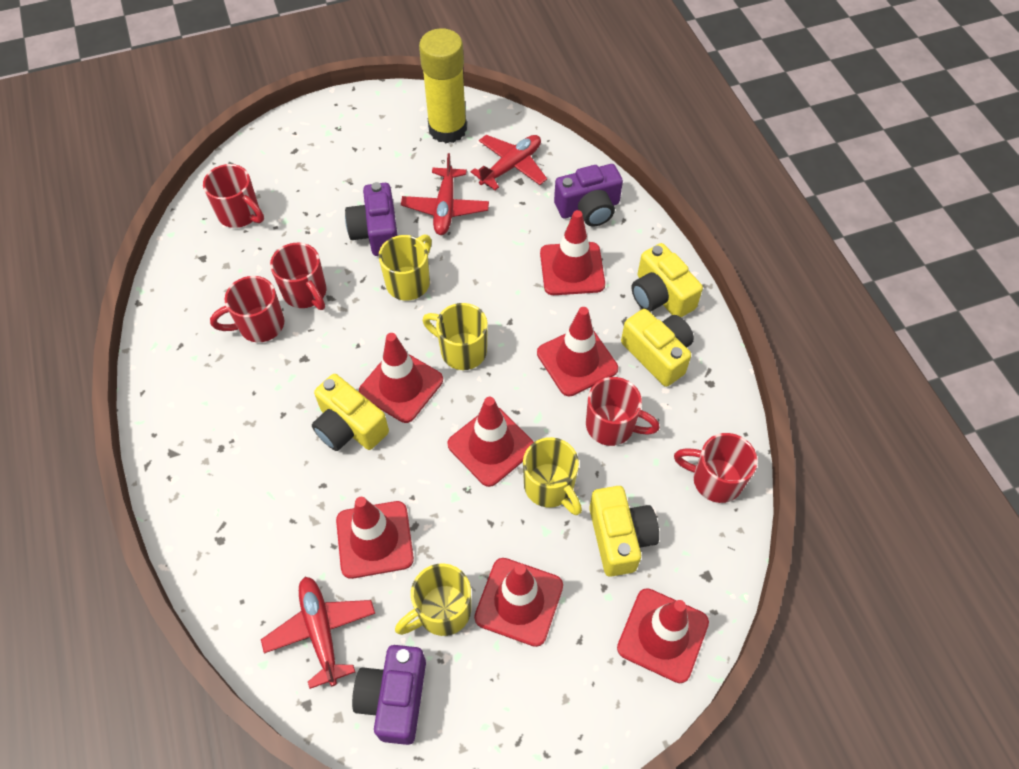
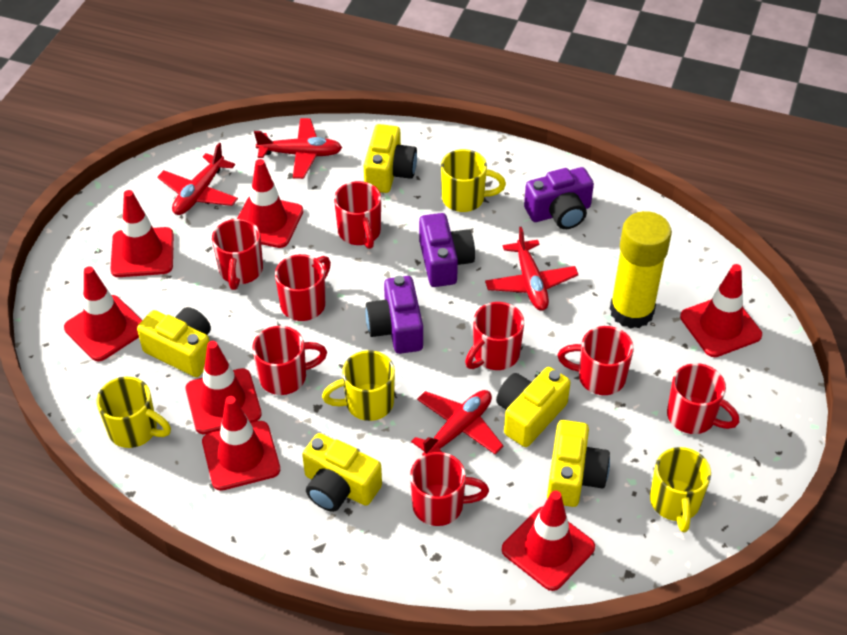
red mug: [203,164,264,228] [210,276,284,342] [270,242,327,310] [586,377,660,446] [674,433,758,503] = 5 -> [212,219,263,290] [252,326,327,395] [275,254,331,321] [334,181,381,249] [410,452,489,526] [465,302,524,370] [558,326,634,395] [667,363,739,434] = 8
red plane: [261,577,375,689] [401,153,489,235] [471,135,547,190] = 3 -> [158,143,238,215] [254,118,342,179] [411,390,504,456] [485,227,578,311] = 4
yellow camera: [312,374,389,451] [589,486,659,577] [621,309,694,387] [631,243,703,317] = 4 -> [137,307,211,377] [302,433,382,512] [364,124,417,193] [496,367,570,447] [547,420,610,507] = 5

